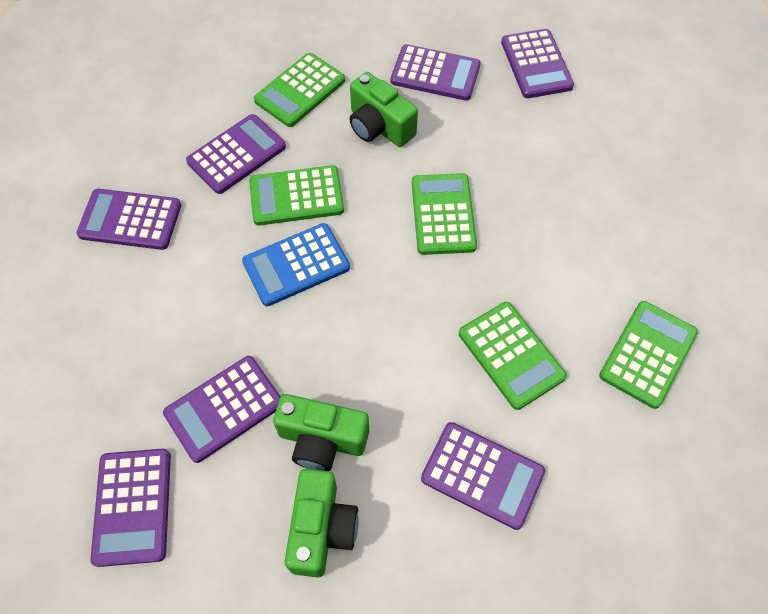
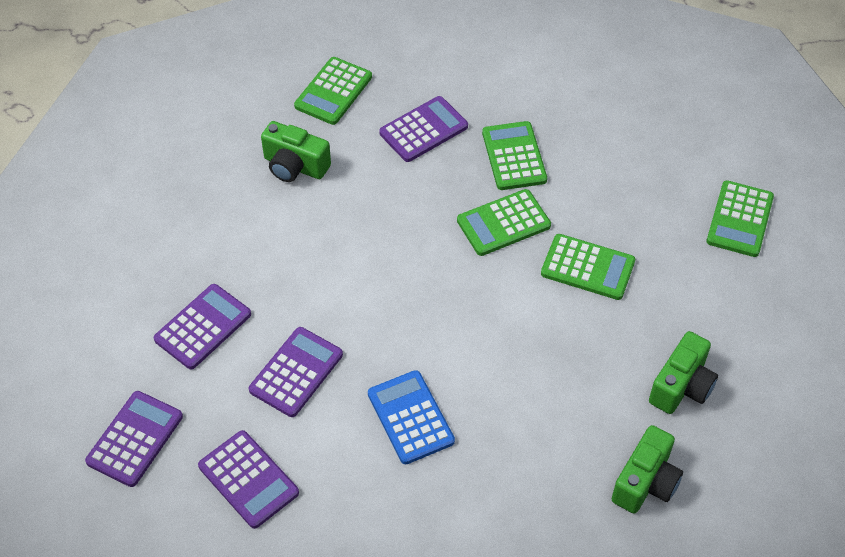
purple calculator: [77,189,181,250] [90,449,171,567] [163,356,281,463] [186,114,286,194] [391,44,481,101] [421,422,545,530] [501,29,574,98] = 7 -> [85,391,183,487] [154,284,251,369] [198,430,299,529] [249,327,343,417] [379,96,468,162] = 5

